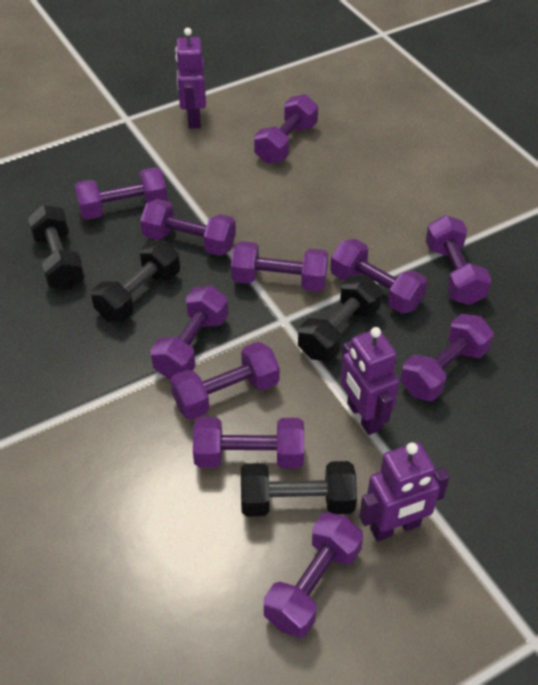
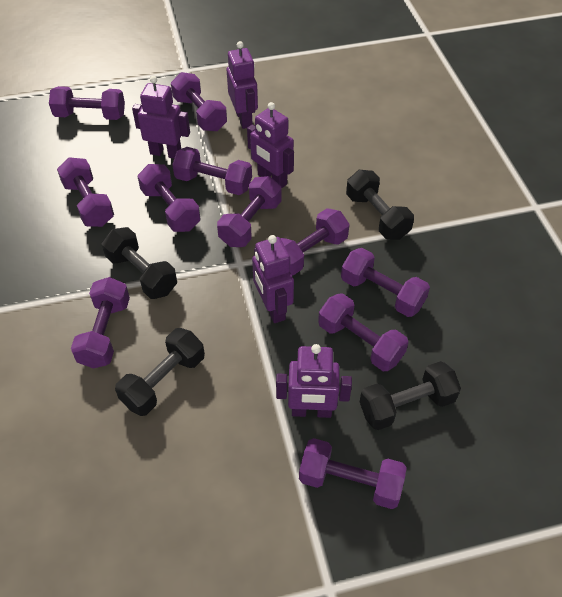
purple robot: [175,28,206,128] [341,327,399,435] [359,442,449,541] = 3 -> [132,76,190,159] [227,41,258,129] [247,102,294,188] [252,235,294,323] [276,344,352,418] = 5

